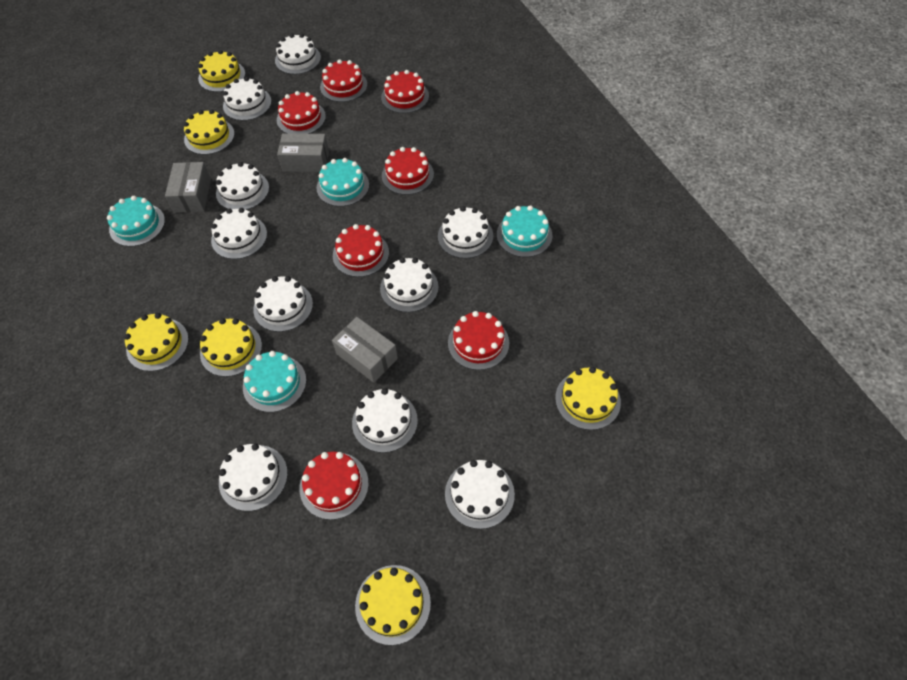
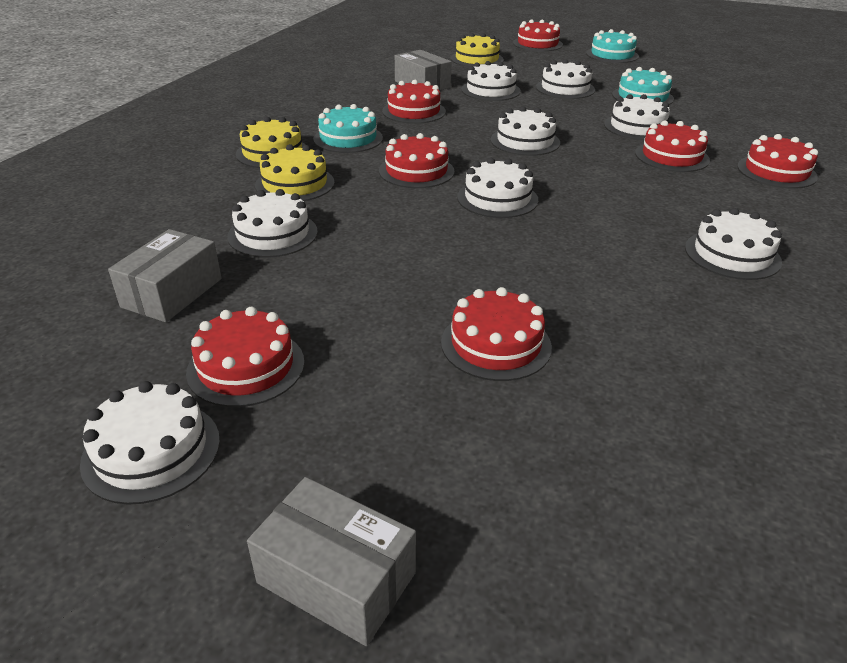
turquoise cake: [107,196,165,247] [243,351,306,412] [317,158,369,207] [497,205,552,257] = 4 -> [313,104,383,153] [586,29,639,63] [612,67,674,105] = 3
white cake: [211,208,267,259] [216,162,269,210] [219,443,288,511] [223,77,272,121] [253,276,313,332] [275,34,321,74] [352,388,418,453] [380,258,439,312] [438,206,493,259] [445,460,515,529] = 10 -> [80,381,220,505] [227,189,318,258] [457,158,538,218] [461,61,521,101] [491,106,560,156] [536,59,595,99] [604,94,670,140] [685,208,782,280] = 8
yellow cake: [124,313,189,371] [184,109,235,155] [198,50,245,92] [200,318,262,377] [355,565,431,645] [555,367,621,430] = 6 -> [236,117,306,168] [255,144,335,201] [451,33,504,67] = 3

